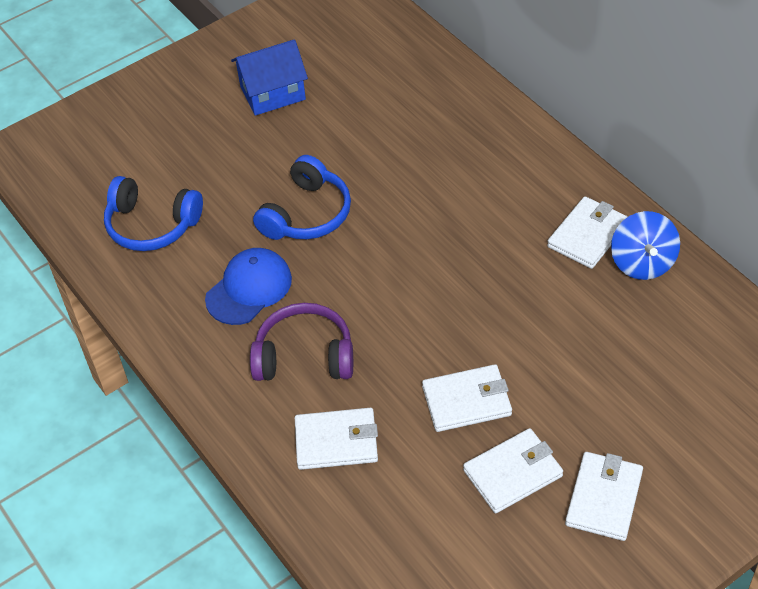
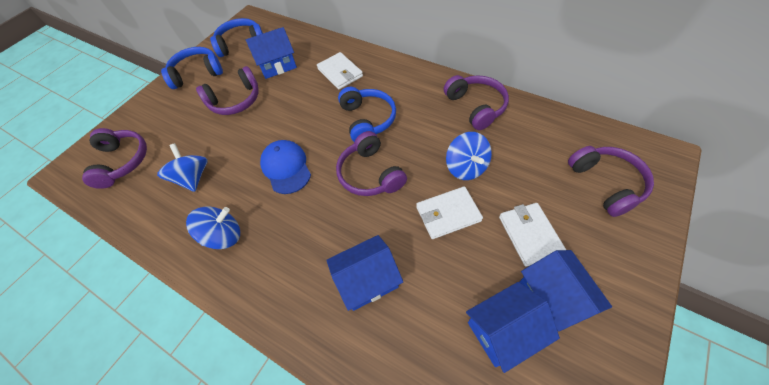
blue headphones: [104,176,203,251] [253,155,351,240] = 2 -> [161,47,223,89] [210,18,263,57] [338,87,396,142] = 3
blue house: [231,39,308,116] = 1 -> [246,27,297,79] [326,235,403,311] [466,282,560,373] [520,250,612,332] = 4
blue spinning top: [611,211,680,280] = 1 -> [157,143,208,192] [186,207,240,249] [446,132,492,180] = 3
purple headphones: [250,303,353,381] = 1 -> [82,128,147,189] [196,66,259,115] [336,131,407,196] [444,75,509,130] [568,146,654,217] = 5
white wallet: [295,408,378,470] [422,364,512,432] [463,428,563,513] [547,196,628,269] [565,452,643,541] = 5 -> [317,52,363,89] [416,186,483,239] [499,203,566,267] = 3

